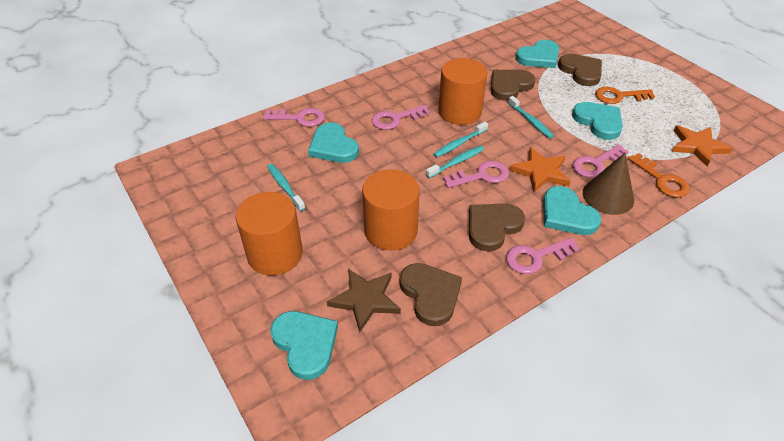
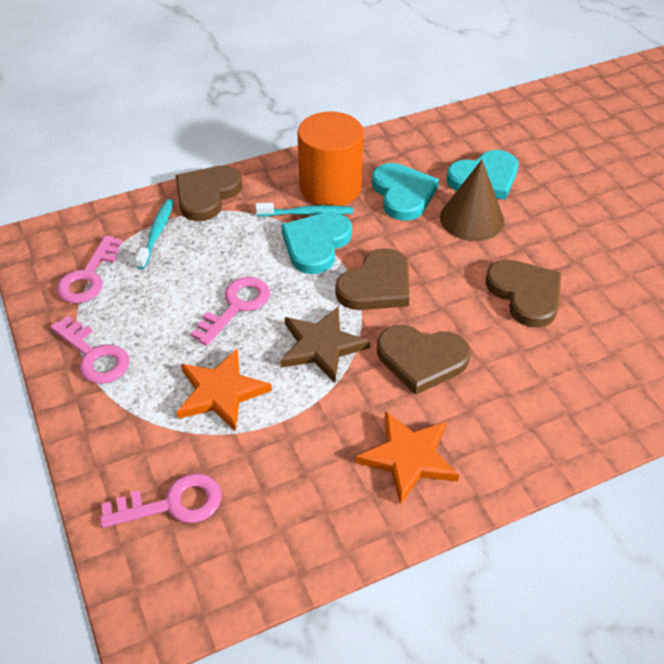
orange cylinder: [236,192,303,276] [362,169,420,251] [438,58,487,125] = 3 -> [297,112,364,206] = 1
orange key: [595,87,655,104] [628,153,690,198] = 2 -> none = 0
pink key: [263,108,325,127] [372,105,430,130] [443,161,509,188] [506,238,579,274] [573,144,629,178] = 5 -> [50,316,129,384] [57,235,122,303] [100,473,221,528] [191,277,270,346] = 4
turquoise heart: [270,311,338,380] [308,123,359,163] [516,40,559,68] [543,186,602,235] [572,102,623,140] = 5 -> [281,212,352,274] [372,163,439,221] [447,150,518,200] = 3
turquoise toothbrush: [267,164,305,211] [426,146,484,178] [434,122,488,157] [508,96,554,139] = 4 -> [135,199,174,269] [255,203,353,216] = 2

